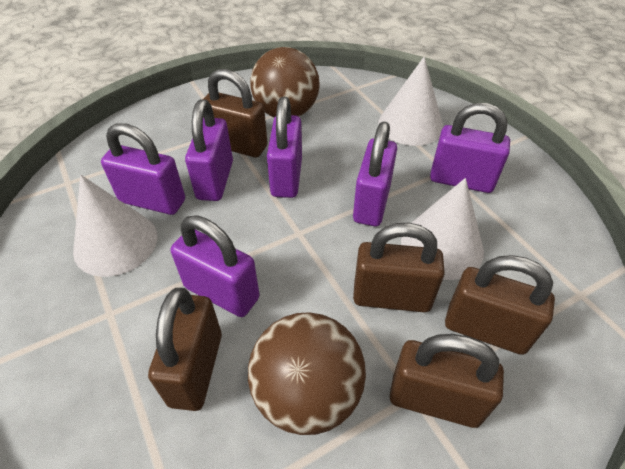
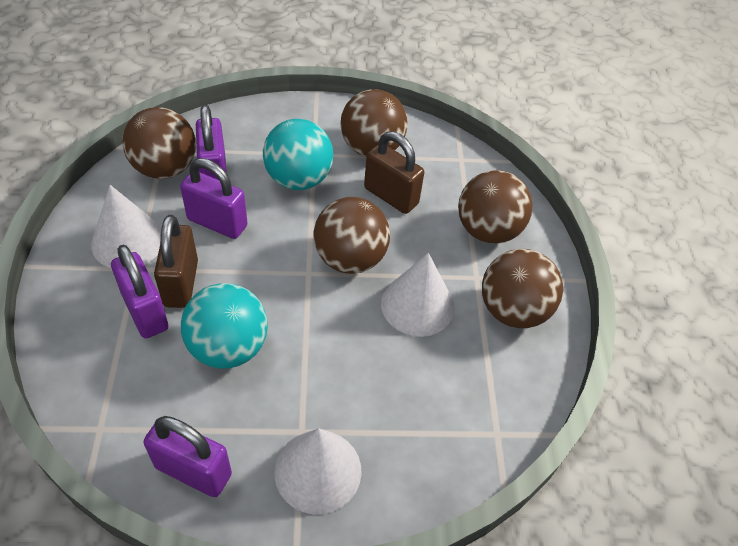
brown ball: [248,312,366,435] [250,47,319,118] = 2 -> [123,107,196,179] [314,197,390,274] [340,89,408,157] [458,170,532,244] [482,249,563,328] = 5
brown padlock: [148,288,222,411] [203,69,268,157] [353,223,445,312] [390,334,504,428] [445,255,555,355] = 5 -> [154,215,198,308] [364,131,424,214] = 2
purple padlock: [101,123,185,215] [171,215,260,317] [185,99,233,201] [267,97,302,198] [353,121,397,226] [430,103,510,193] = 6 -> [111,245,168,338] [144,416,232,497] [180,158,247,239] [196,105,227,180] = 4
turquoise ball: none = 0 -> [181,283,268,369] [263,119,333,190] = 2

